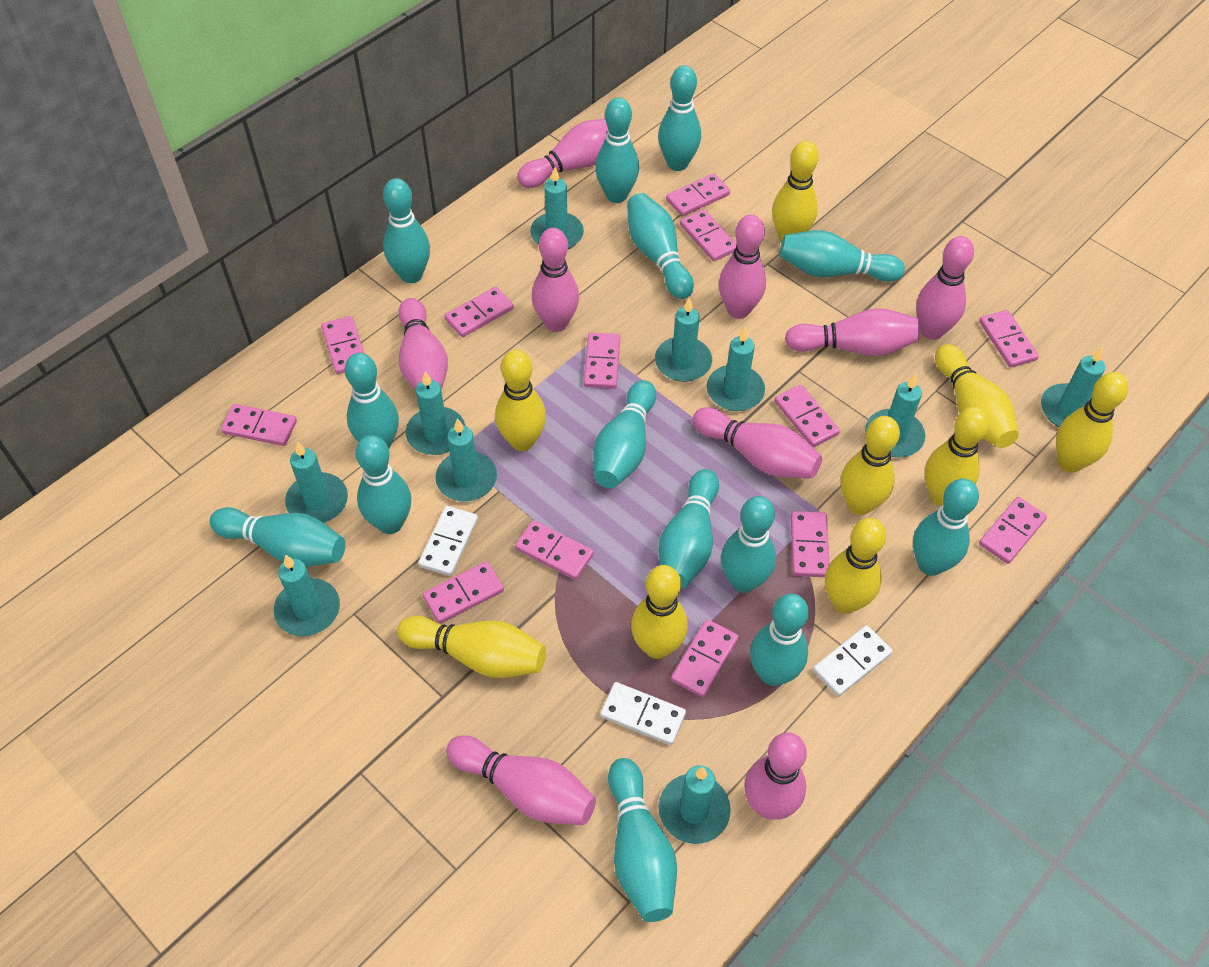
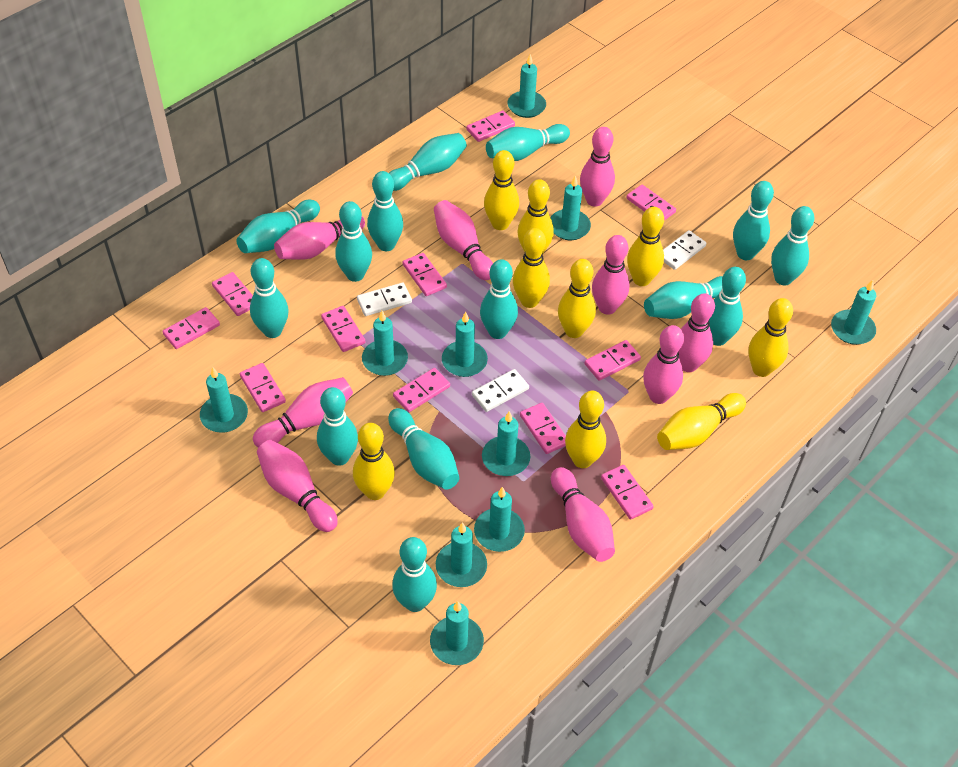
pink domino: [221,404,297,446] [321,316,364,374] [423,561,504,624] [445,286,514,337] [515,520,594,580] [584,333,620,389] [666,173,730,216] [671,619,739,697] [680,209,737,261] [774,385,840,447] [791,511,829,577] [979,310,1039,368] [979,497,1047,564] = 13 -> [162,307,220,349] [212,272,253,316] [240,363,286,412] [321,306,365,352] [393,368,450,412] [403,253,447,296] [466,110,515,142] [520,403,566,454] [584,340,641,381] [601,465,654,520] [626,185,676,221] = 11

